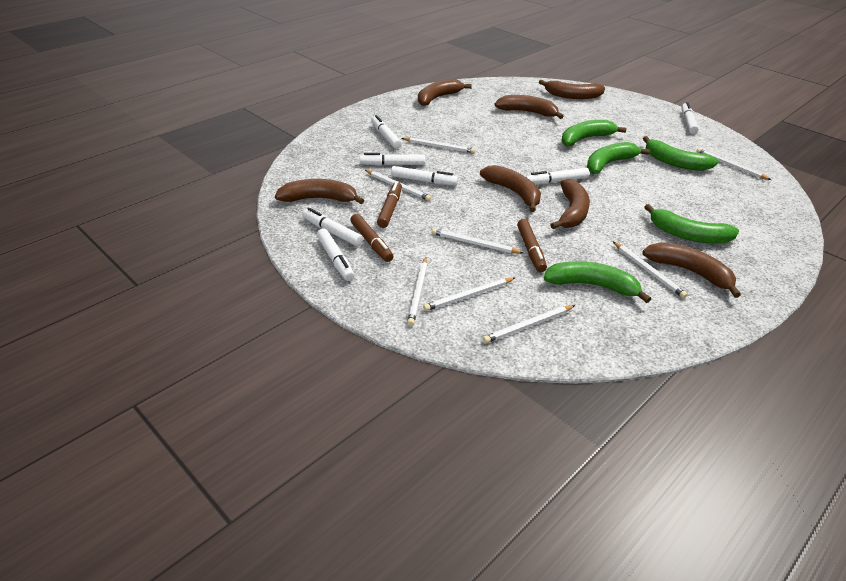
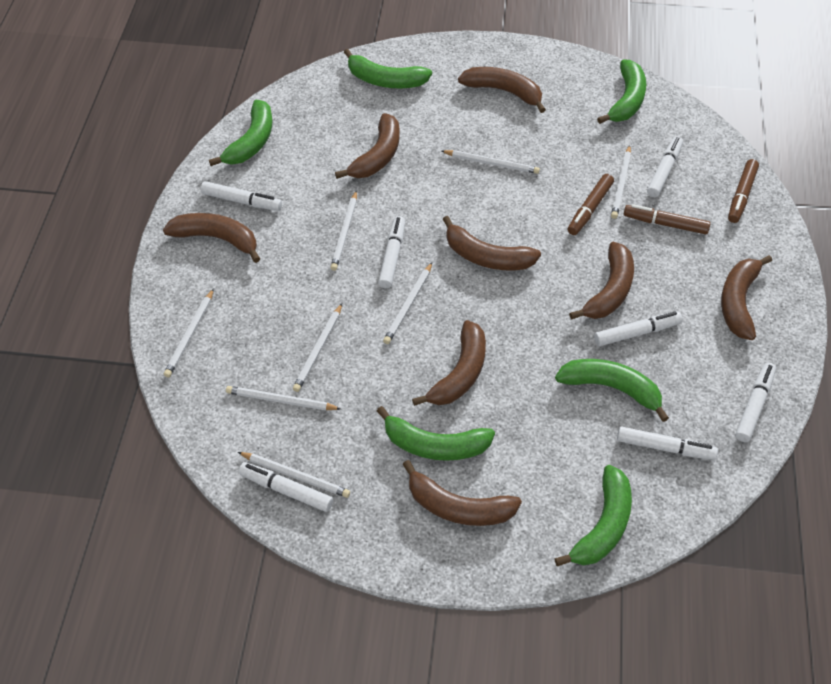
brown banana: [275,179,364,204] [418,79,472,106] [480,165,541,212] [495,95,564,119] [539,80,605,99] [550,179,590,229] [642,242,741,298] = 7 -> [163,213,260,263] [335,113,400,179] [403,460,522,526] [412,320,486,406] [443,216,541,270] [458,67,546,113] [569,242,634,320] [721,255,772,340] = 8
green banana: [544,261,651,303] [562,120,627,146] [587,142,650,174] [643,136,719,171] [644,204,739,243] = 5 -> [209,100,272,166] [344,49,432,88] [377,406,495,461] [554,465,632,566] [555,359,669,422] [597,60,646,124] = 6

